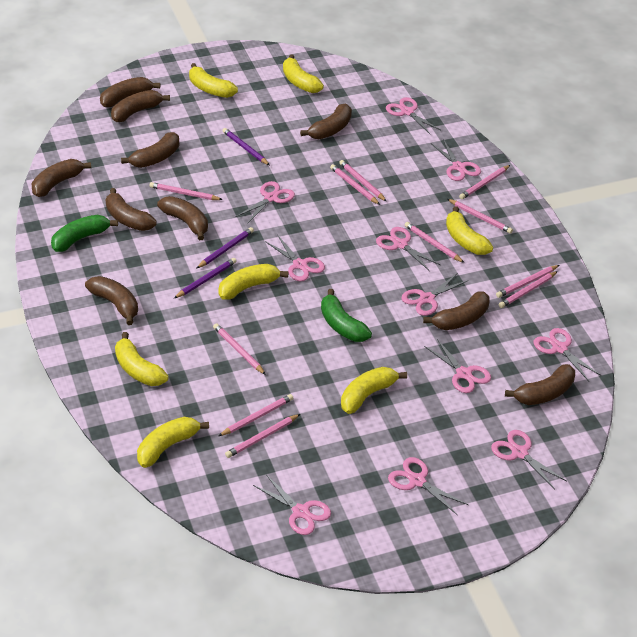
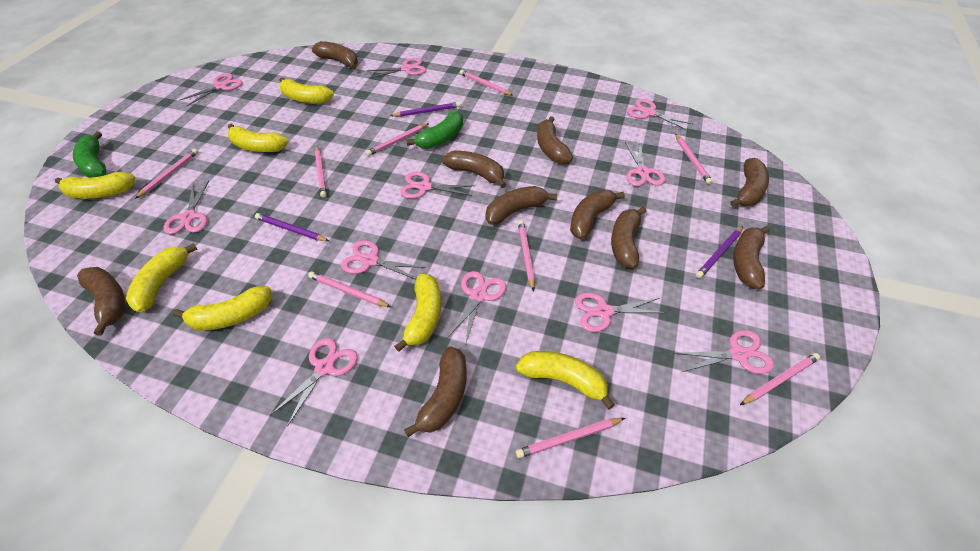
pink pencil: [149,182,223,200] [213,323,266,375] [219,394,293,436] [225,414,300,458] [330,164,380,205] [339,160,386,201] [405,222,464,263] [448,199,513,234] [459,165,510,199] [496,265,559,298] [499,271,558,308] = 11 -> [135,149,198,199] [308,271,391,307] [315,146,327,198] [366,123,429,156] [460,70,513,96] [516,418,625,458] [518,220,535,291] [675,134,712,184] [740,353,820,405] = 9

